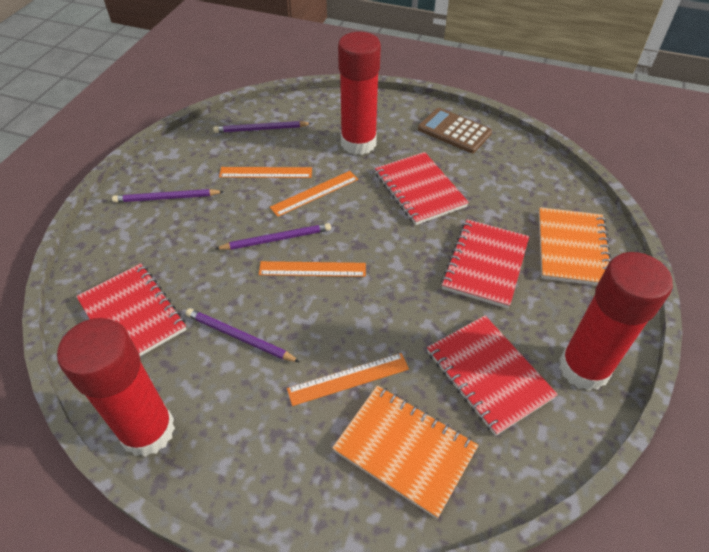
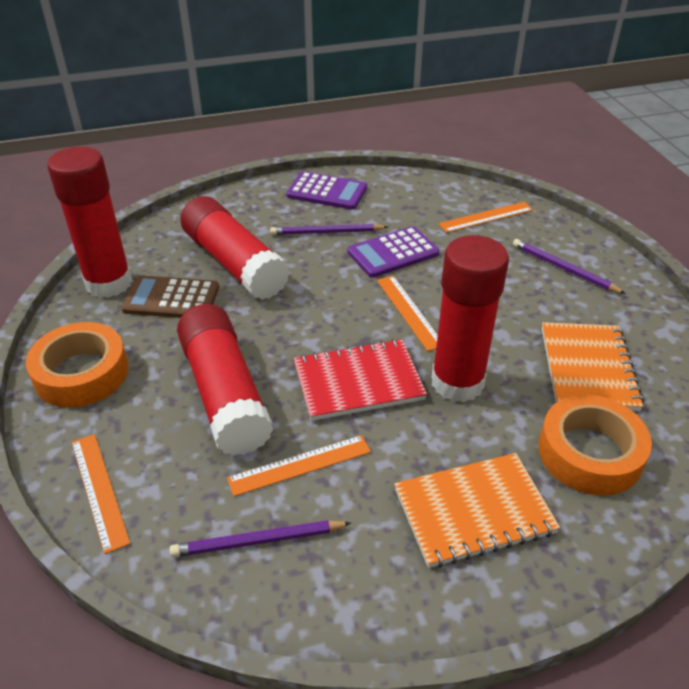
orange tape: none = 0 -> [26,322,128,408] [538,395,652,496] = 2
purple calculator: none = 0 -> [286,172,367,210] [348,226,439,278] = 2
purple pencil: [112,189,224,203] [185,308,300,362] [213,121,312,133] [215,223,331,250] = 4 -> [170,520,351,557] [270,224,388,235] [513,239,626,294] = 3
red glue stick: [57,318,175,457] [338,32,381,155] [559,252,673,391] = 3 -> [47,147,132,298] [177,304,273,456] [180,196,290,300] [431,235,509,402] = 4
red notebook: [76,263,187,356] [375,152,469,225] [427,316,558,436] [441,219,529,309] = 4 -> [294,339,427,421] = 1

